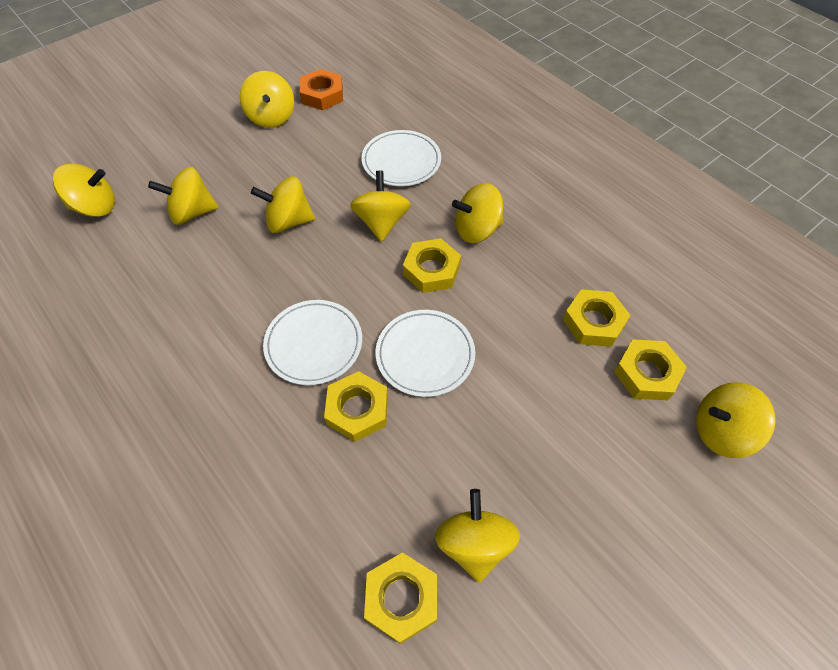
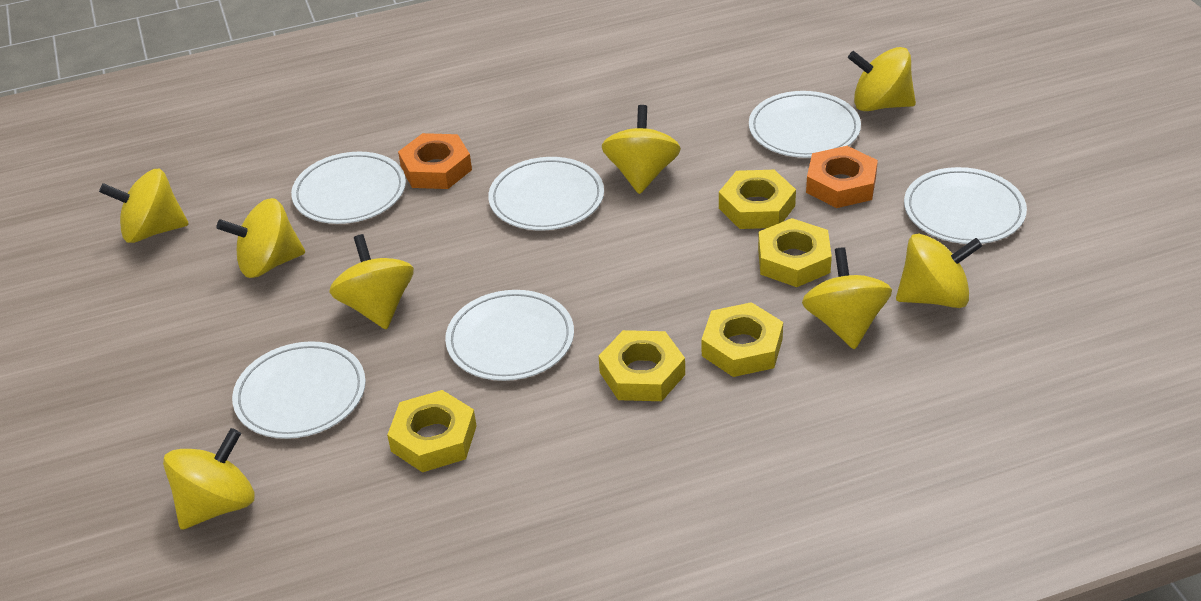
orange nut: [300,69,343,110] = 1 -> [398,133,472,189] [806,146,878,208] = 2
white plate: [263,300,362,385] [361,130,441,186] [376,310,475,397] = 3 -> [232,341,366,439] [291,152,406,224] [445,290,574,381] [488,157,604,231] [749,91,861,158] [904,167,1027,244] = 6

